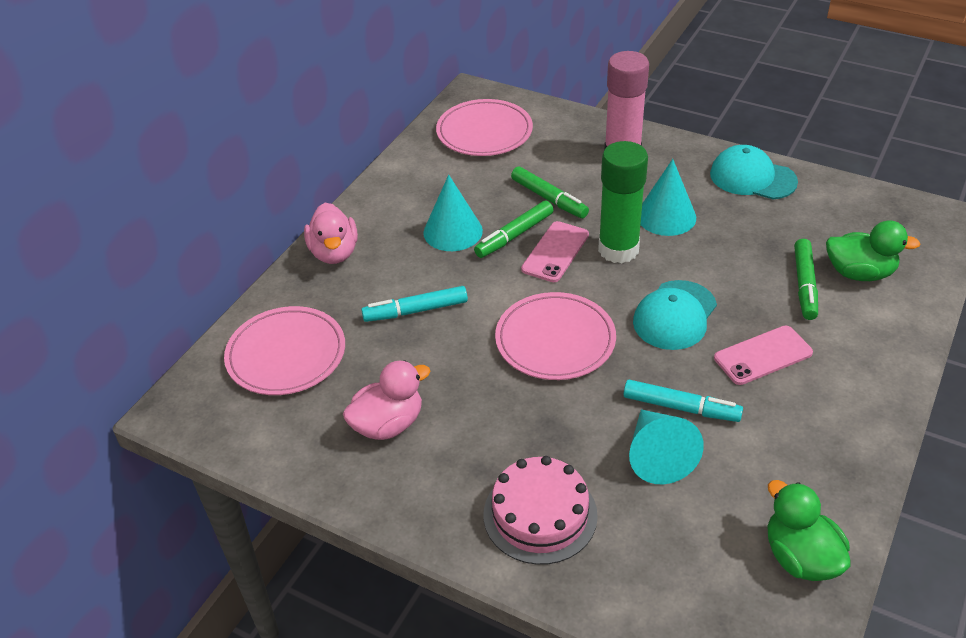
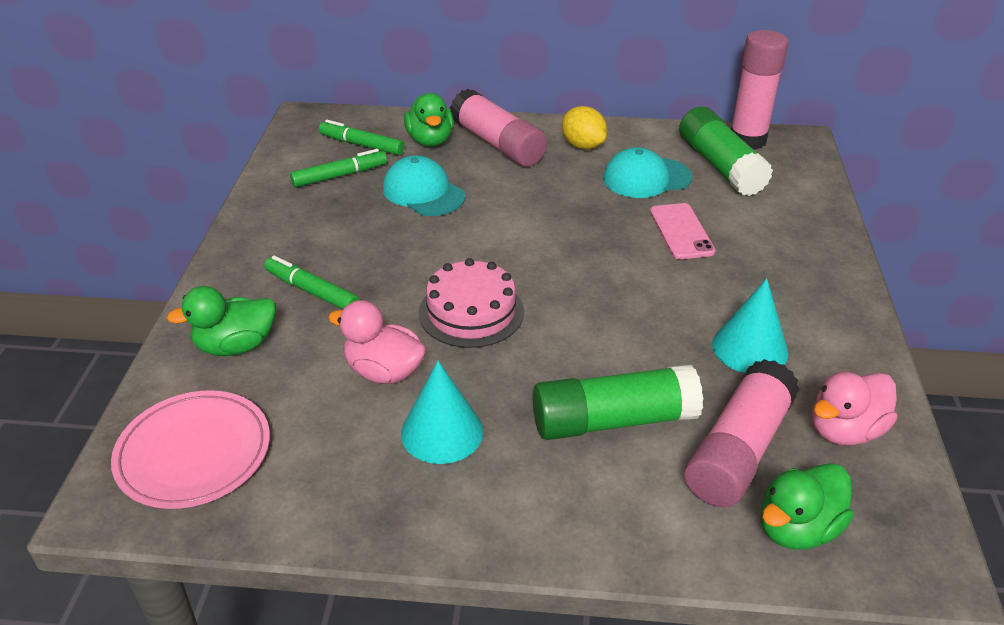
green duck: [767,480,850,581] [826,220,920,281] = 2 -> [166,286,276,356] [404,93,454,146] [761,463,854,550] = 3
green glue stick: [598,141,648,263] = 1 -> [533,364,703,440] [679,106,773,196] = 2
pink glue stick: [604,51,649,150] = 1 -> [450,89,547,167] [684,359,799,507] [730,30,789,150] = 3
pink phone: [521,221,589,282] [714,326,813,385] = 2 -> [650,203,716,259] = 1
pink plate: [224,306,345,395] [436,99,533,156] [495,292,616,380] = 3 -> [111,390,270,509] = 1
turquoise cone: [423,175,483,251] [629,409,704,484] [640,159,696,236] = 3 -> [401,361,483,464] [712,278,788,373] = 2
turquoise marker: [361,286,468,322] [623,380,743,422] = 2 -> none = 0
yellow lemon: none = 0 -> [562,106,607,150] = 1

